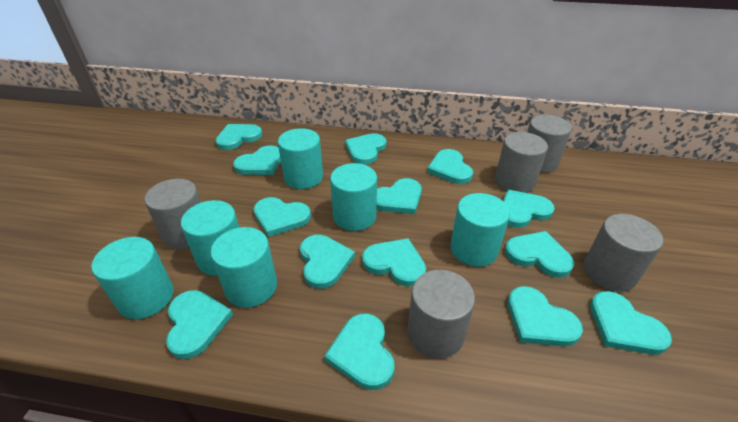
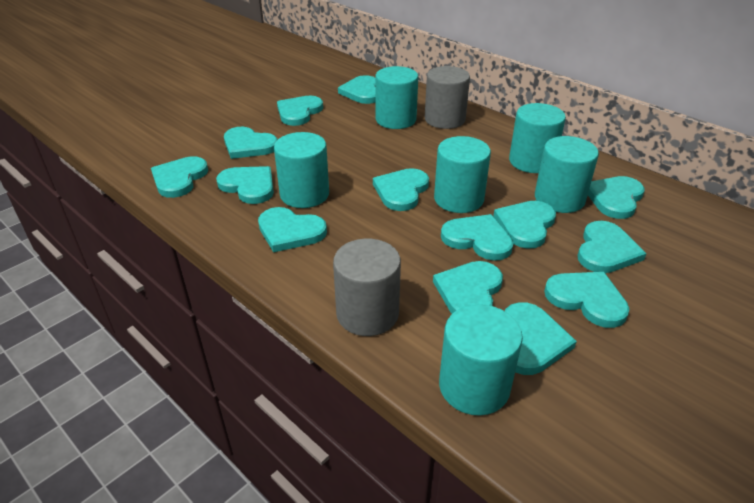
grey cylinder: [144,179,201,250] [407,270,475,359] [495,132,548,193] [527,115,572,173] [584,214,663,292] = 5 -> [333,239,401,336] [425,66,470,129] = 2

